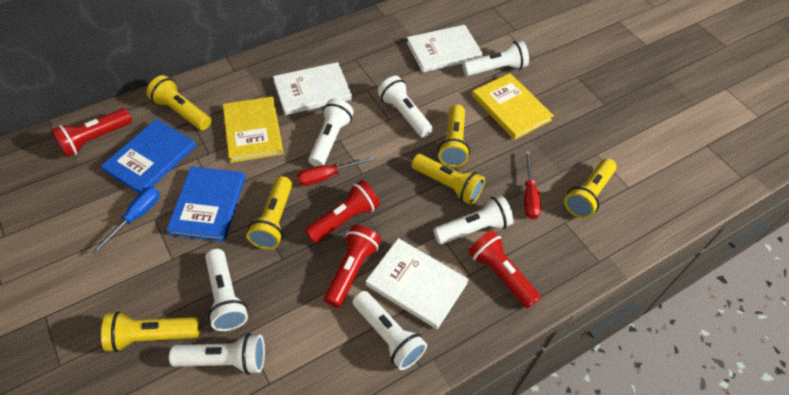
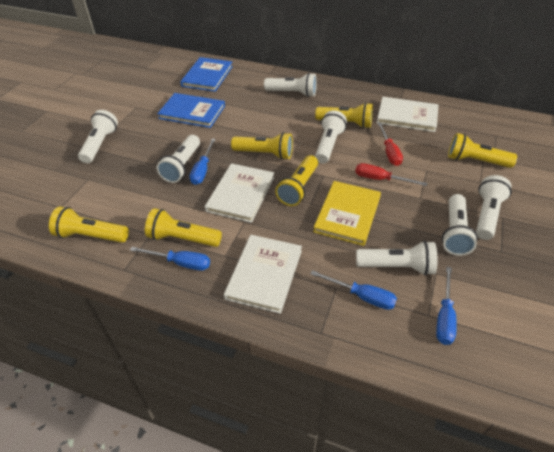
blue screwdriver: [92,187,159,255] = 1 -> [130,247,210,271] [190,139,216,185] [310,270,397,310] [436,267,457,345] = 4
red flashlight: [51,108,132,157] [304,180,380,243] [324,225,381,308] [468,230,541,308] = 4 -> none = 0
yellow book: [223,96,284,163] [472,73,554,140] = 2 -> [313,181,381,246] = 1

